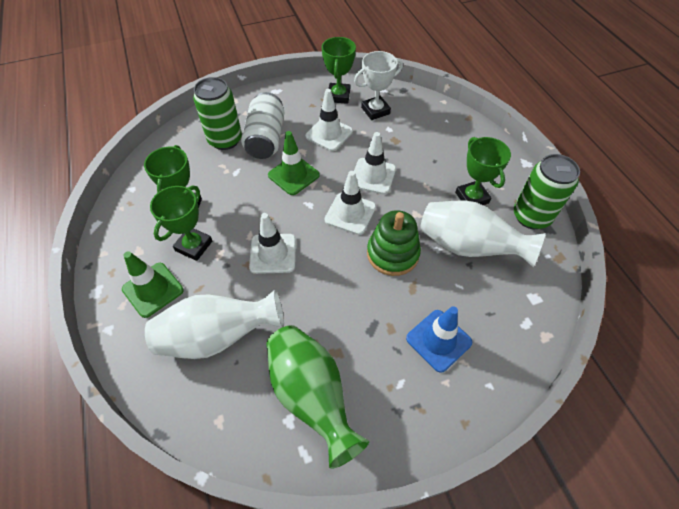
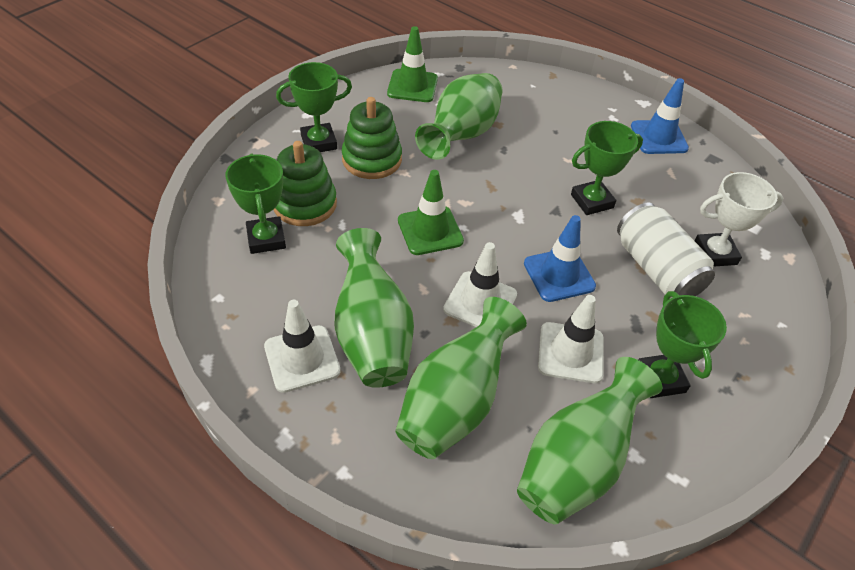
blue traffic cone: [406,306,472,373] = 1 -> [524,215,596,302] [631,78,689,154] = 2
green can: [193,77,242,150] [514,154,580,229] = 2 -> none = 0
green stacking toy: [367,210,421,276] = 1 -> [273,141,337,226] [342,97,402,179] = 2
green vase: [266,325,369,469] = 1 -> [334,228,414,388] [395,297,527,459] [415,73,502,160] [517,357,663,524] = 4
white traffic cone: [249,213,296,274] [305,89,353,151] [324,171,376,235] [354,132,396,194] = 4 -> [264,300,341,393] [443,242,517,327] [538,295,604,383] = 3
white vase: [145,290,284,359] [420,200,546,267] = 2 -> none = 0

